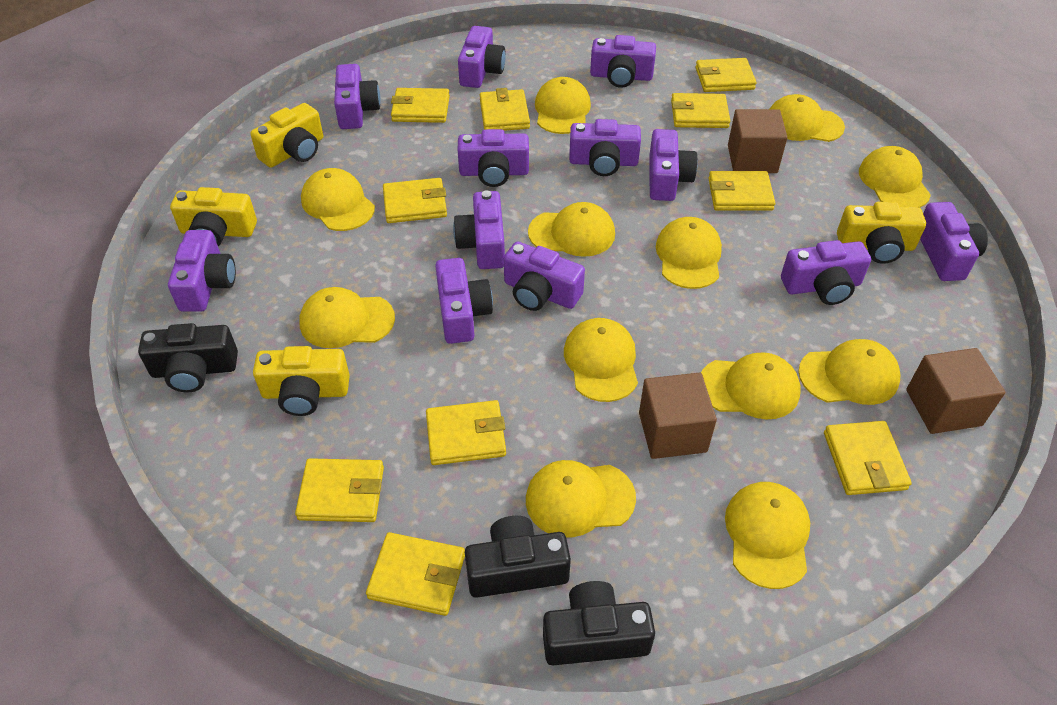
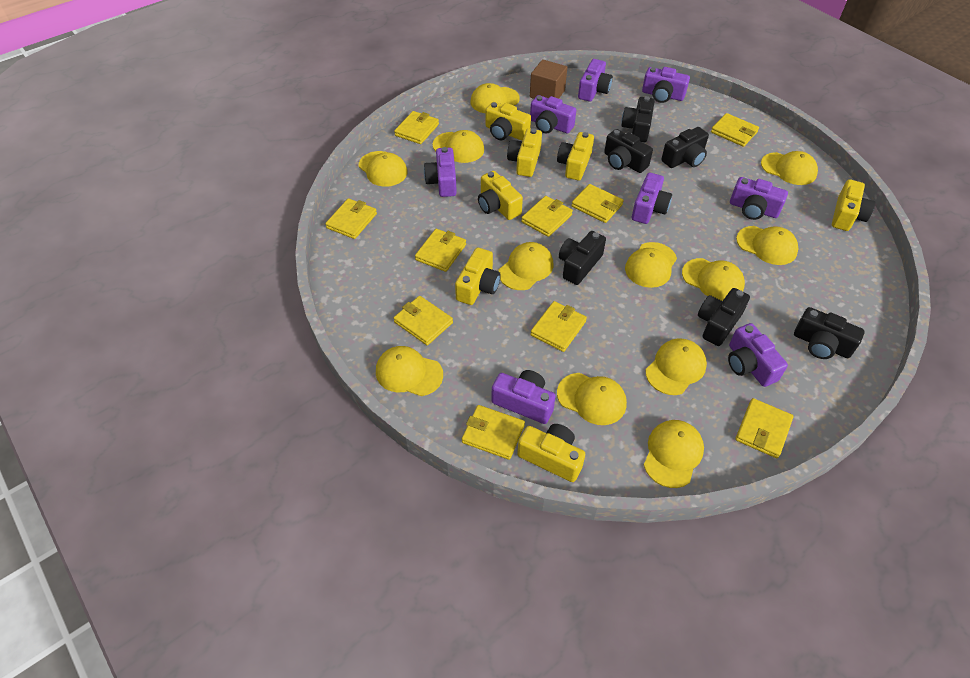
black camera: [138,323,238,392] [465,516,571,598] [543,581,655,665] = 3 -> [559,231,606,285] [604,129,653,173] [621,96,655,142] [661,127,709,168] [698,288,750,346] [794,307,865,359] = 6
brown cube: [639,373,717,459] [728,109,788,173] [906,348,1005,434] = 3 -> [530,59,567,99] = 1
purple camera: [168,230,236,312] [334,64,381,129] [435,258,493,344] [453,190,505,269] [457,129,529,187] [458,26,506,88] [504,241,585,311] [569,119,641,176] [590,35,656,88] [649,129,698,201] [781,240,871,305] [920,202,988,281] = 12 -> [424,147,457,197] [491,370,556,424] [530,95,576,133] [578,59,613,102] [632,173,672,224] [642,67,690,103] [728,323,788,387] [730,177,788,220] = 8
yellow camera: [170,187,257,246] [250,103,323,168] [253,346,350,416] [837,202,926,264] = 4 -> [455,247,501,305] [478,171,523,220] [486,102,531,141] [507,128,542,177] [517,424,585,482] [557,132,594,181] [832,179,875,231] = 7

